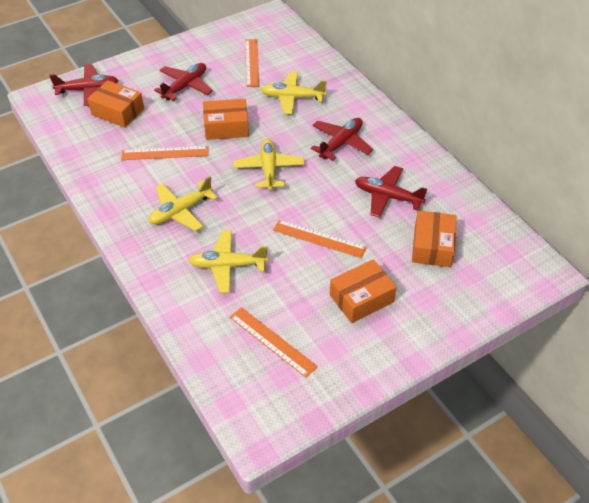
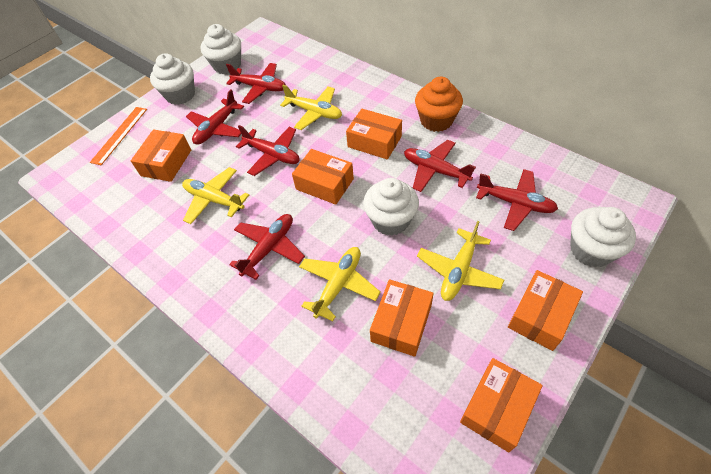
orange box: [87,80,144,128] [203,99,249,140] [330,259,397,323] [412,210,456,267] = 4 -> [131,129,191,182] [292,149,354,205] [346,109,402,159] [370,279,434,357] [460,358,543,452] [508,270,583,351] = 6
orange cupcake: none = 0 -> [415,77,463,132] = 1
orange ruler: [121,146,208,160] [230,307,318,378] [245,39,259,87] [273,220,367,258] = 4 -> [90,107,147,165] = 1
red plane: [49,64,119,106] [154,63,213,101] [311,118,373,161] [355,166,427,217] = 4 -> [186,89,244,145] [226,63,286,104] [229,214,305,280] [236,125,300,176] [404,140,476,192] [476,169,558,231] = 6
white cupcake: none = 0 -> [150,53,195,105] [200,24,241,74] [363,178,419,236] [570,207,636,267] = 4

